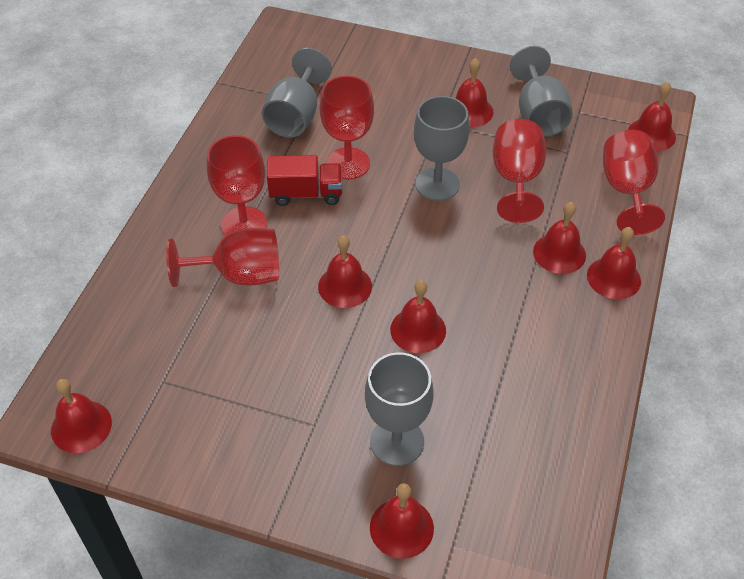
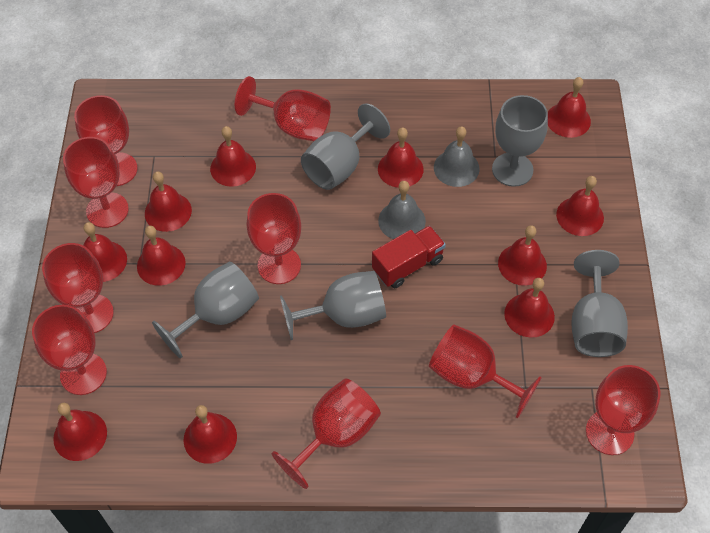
grey bell: none = 0 -> [378,181,426,239] [434,126,480,187] = 2
grey goblet: [262,48,332,137] [365,352,433,466] [414,96,469,201] [510,46,573,137] = 4 -> [152,262,259,359] [280,271,386,340] [301,103,390,190] [492,95,548,187] [571,250,628,357] = 5
red bell: [51,379,112,453] [318,235,372,308] [370,483,434,559] [390,280,446,353] [455,58,493,127] [533,202,586,274] [587,227,641,299] [628,82,676,151] = 8 -> [53,403,107,461] [83,222,127,282] [137,226,186,286] [145,171,192,232] [184,405,237,464] [210,126,256,187] [378,127,424,188] [498,225,547,286] [504,278,555,337] [548,77,591,138] [556,176,604,236] = 11
red goblet: [166,228,279,287] [207,135,267,236] [320,76,374,180] [493,119,546,223] [603,130,665,235] = 5 -> [32,305,107,395] [42,243,114,333] [63,137,129,228] [74,95,137,186] [235,76,331,141] [247,193,301,284] [272,378,381,489] [429,324,542,419] [586,365,660,455] = 9

